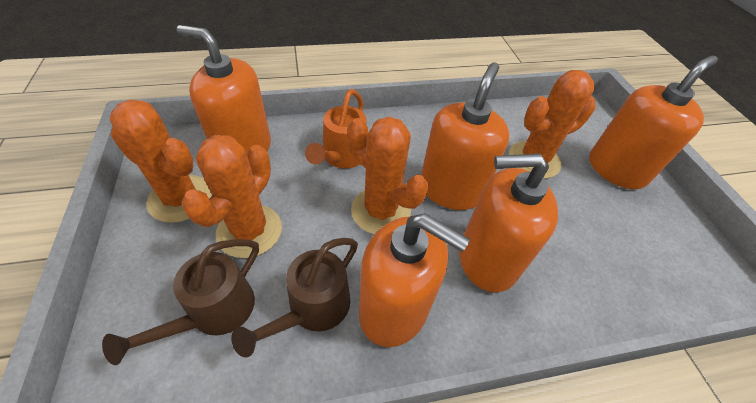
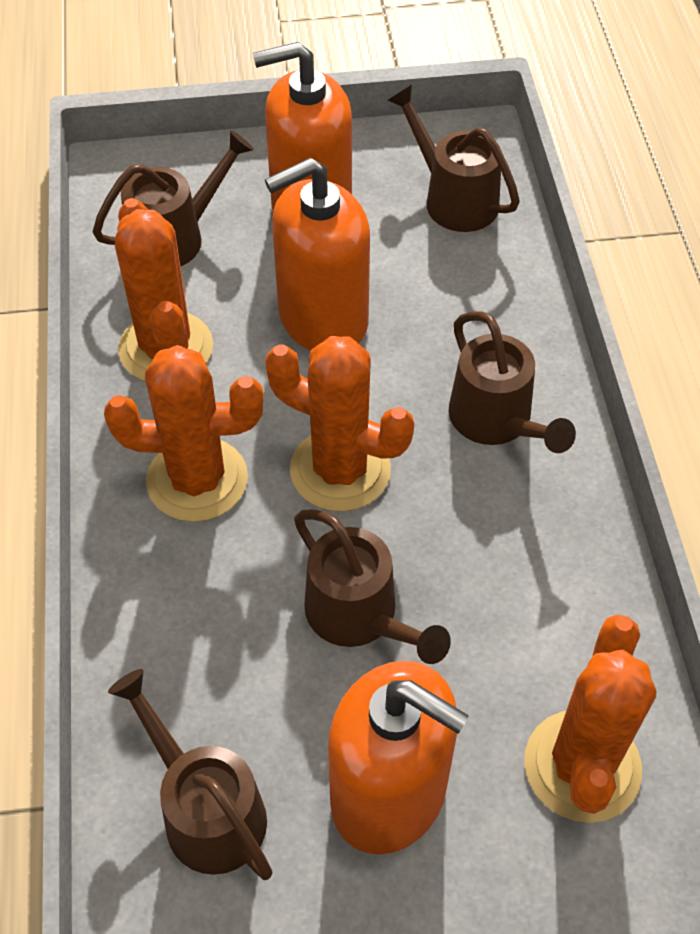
brown watering can: [102,239,259,365] [231,238,358,358] = 2 -> [93,130,254,267] [108,669,273,880] [294,509,451,664] [387,85,520,232] [449,311,576,453] = 5
orange soap dispenser: [177,25,271,152] [359,213,470,347] [421,63,510,210] [459,153,558,292] [589,55,718,189] = 5 -> [253,42,352,211] [265,158,370,351] [328,661,469,855] = 3
orange watering can: [305,89,367,168] = 1 -> none = 0

